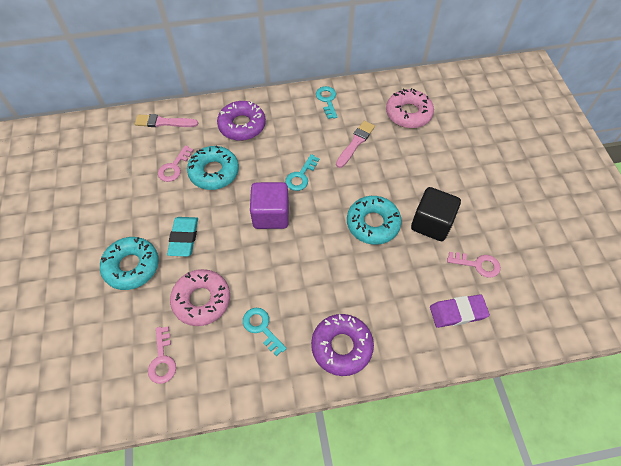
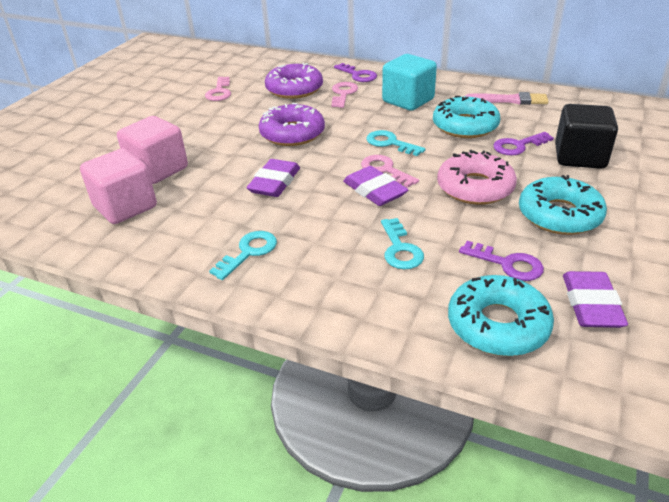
pink brush: [135,114,198,127] [336,121,375,168] = 2 -> [465,92,548,105] = 1
pink cube: none = 0 -> [80,148,157,224] [117,116,188,184] = 2
pink donut: [170,269,230,326] [386,88,434,128] = 2 -> [437,150,517,205] = 1
purple cube: [250,182,289,229] = 1 -> none = 0
purple eraser: [430,294,490,328] = 1 -> [246,159,300,197] [343,166,408,206] [563,271,628,328] = 3
purple key: none = 0 -> [334,63,377,82] [459,241,544,281] [493,132,554,155] = 3
turquoise cube: none = 0 -> [382,54,437,111] = 1
turquoise eraser: [167,217,198,257] = 1 -> none = 0

